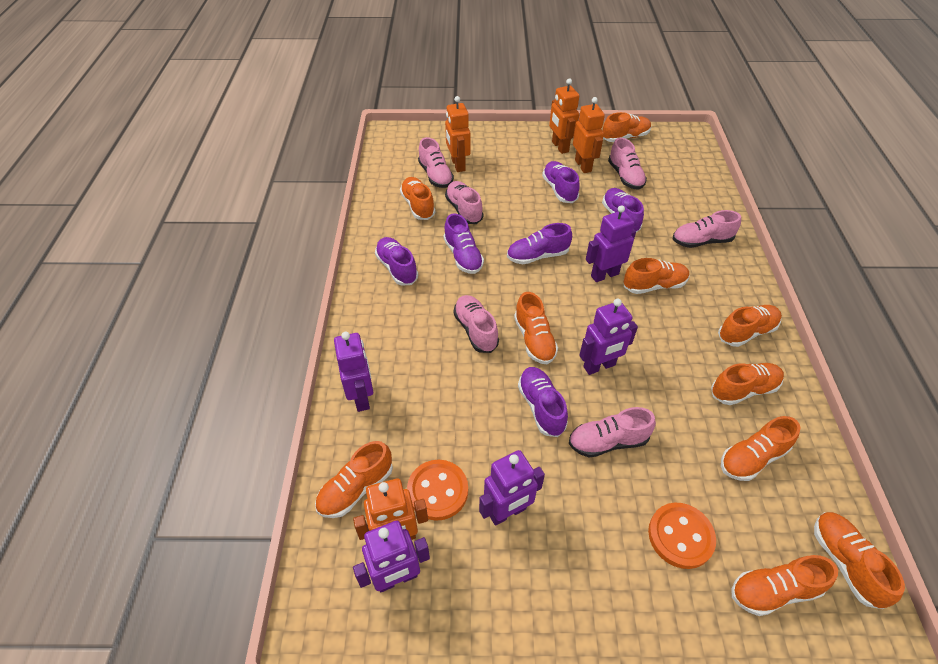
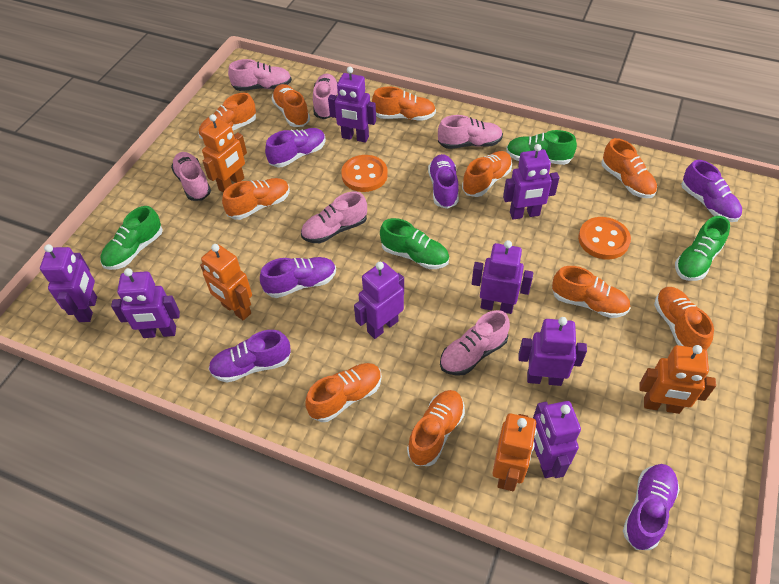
green shoe: none = 0 -> [100,206,163,270] [380,218,449,269] [506,130,577,165] [675,216,730,281] = 4
purple robot: [334,331,373,412] [353,521,430,592] [479,450,545,526] [579,299,638,375] [586,205,636,282] = 5 -> [40,244,97,322] [111,268,180,338] [328,67,376,143] [354,262,404,339] [472,240,533,314] [503,144,559,219] [518,317,587,386] [533,401,581,478] = 8

